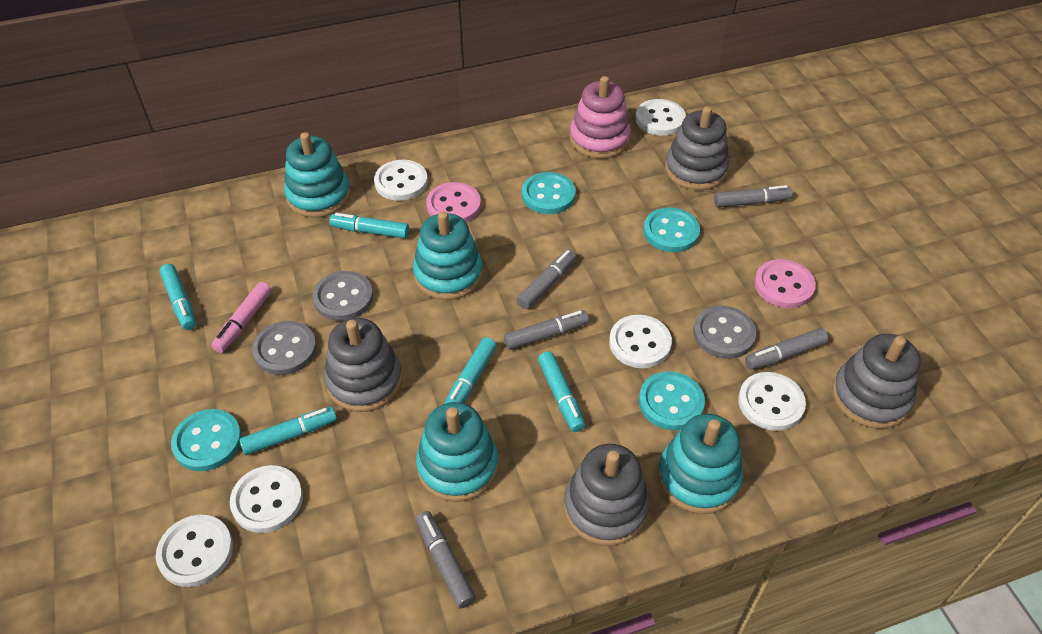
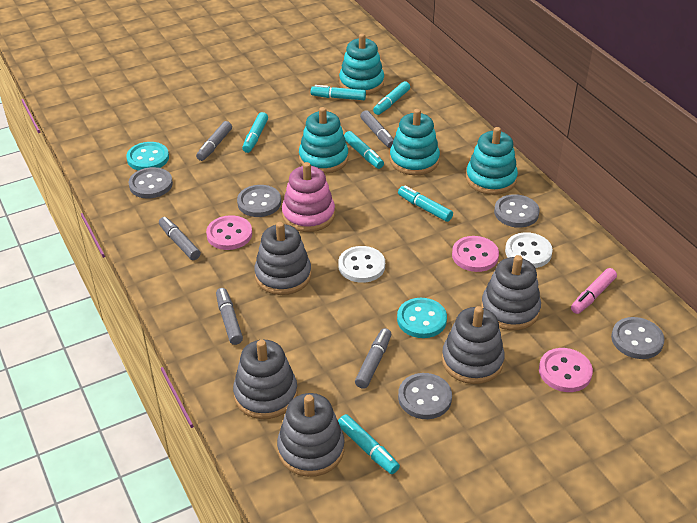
grey button: [252,321,317,375] [312,271,373,321] [693,306,756,359] = 3 -> [129,167,173,199] [237,185,281,217] [398,373,452,419] [494,194,540,228] [611,317,665,359] = 5
grey stacking toy: [324,318,402,412] [564,444,649,546] [665,106,729,190] [832,334,921,429] = 4 -> [233,340,297,419] [254,222,311,295] [277,393,345,477] [442,306,505,384] [481,255,541,330] = 5
pink button: [426,182,481,222] [754,259,816,308] = 2 -> [206,215,252,250] [452,236,499,272] [539,348,593,392] = 3
turquoise button: [171,409,242,471] [522,172,576,214] [639,371,705,430] [643,207,700,252] = 4 -> [126,142,169,171] [397,298,447,338] = 2
turquoise marker: [159,264,196,330] [239,407,337,455] [329,213,409,239] [444,337,497,404] [538,351,585,432] = 5 -> [242,112,268,153] [311,85,366,100] [338,414,400,474] [344,131,384,169] [373,81,410,115] [398,186,453,222] = 6
white button: [156,515,233,587] [230,465,303,533] [374,160,428,201] [609,315,672,368] [635,99,686,136] [738,372,806,431] = 6 -> [338,246,385,283] [505,232,553,268] = 2

